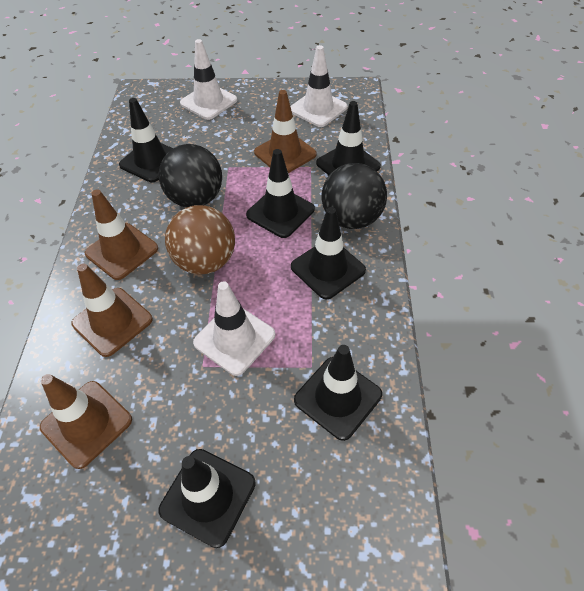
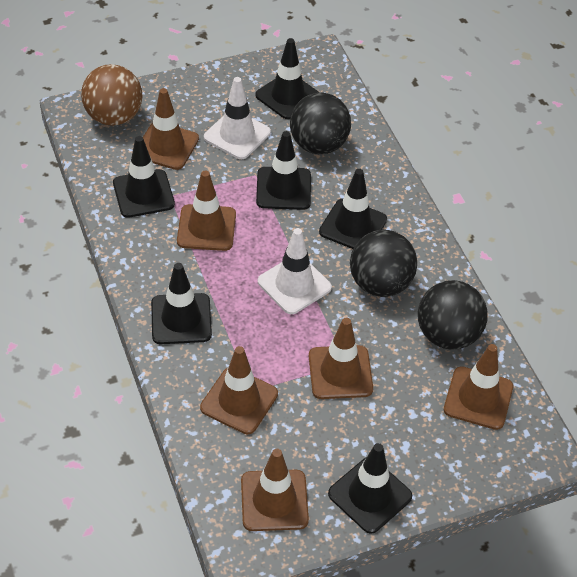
black ball: [159,144,222,208] [321,163,387,229] = 2 -> [290,93,351,154] [350,230,417,297] [418,280,488,350] = 3
brown traffic cone: [40,374,132,469] [71,263,153,357] [85,190,158,280] [254,90,317,173] = 4 -> [143,88,199,170] [177,171,236,251] [200,346,278,434] [241,449,309,531] [309,318,373,399] [444,344,513,430] = 6
white traffic cone: [180,39,237,120] [193,281,275,376] [290,45,347,127] = 3 -> [204,77,271,159] [258,228,332,314] = 2

